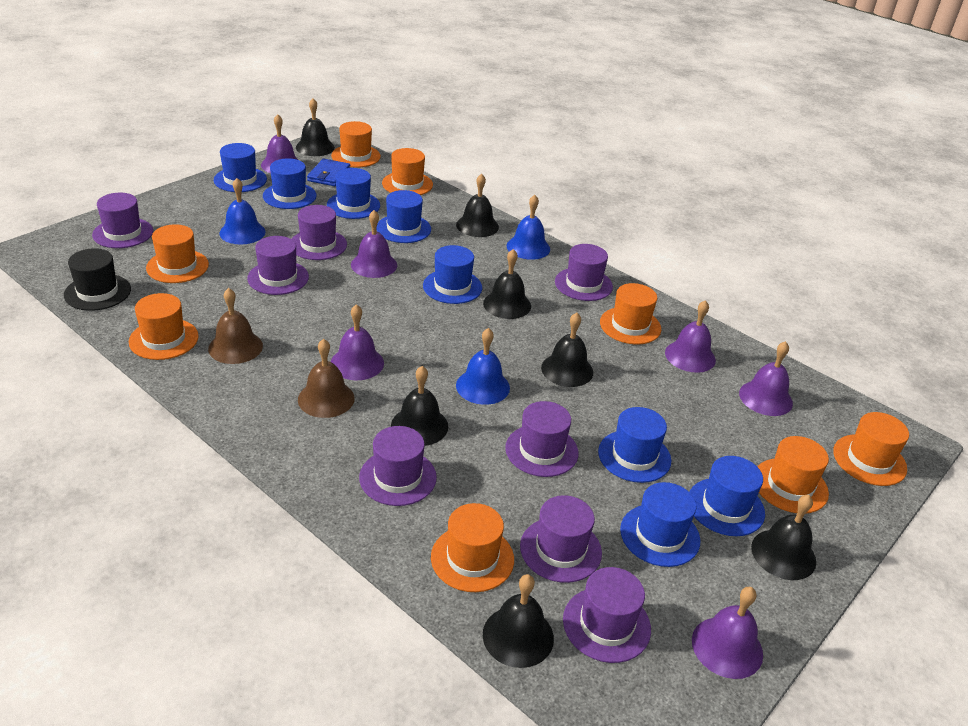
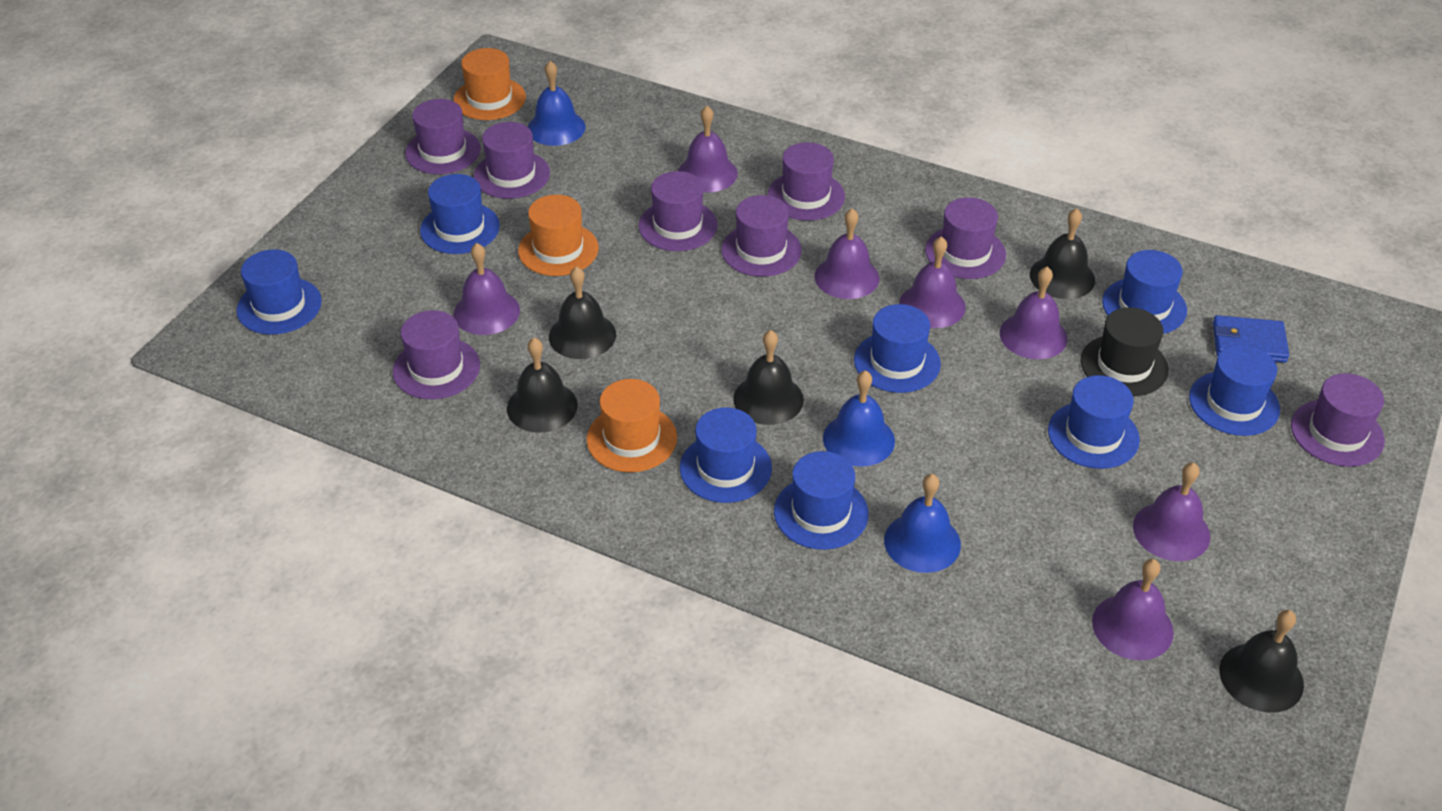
black bell: [296,98,335,156] [391,366,448,446] [456,174,499,237] [483,249,531,319] [483,574,554,668] [541,313,593,387] [751,495,816,580] = 7 -> [507,337,578,433] [549,266,616,359] [733,330,804,425] [1030,208,1095,299] [1219,610,1304,713] = 5
brown bell: [208,288,263,364] [298,339,355,418] = 2 -> none = 0
orange hat: [129,293,199,360] [146,224,209,283] [331,121,381,168] [382,148,433,195] [431,503,514,592] [600,283,661,344] [757,436,829,513] [833,412,909,486] = 8 -> [453,48,526,120] [518,195,599,276] [586,379,677,472] = 3
purple bell: [261,114,298,173] [331,304,384,380] [351,210,397,278] [665,300,716,373] [692,587,763,679] [739,341,793,416] = 6 -> [453,243,520,335] [678,106,738,193] [815,208,879,299] [899,236,966,328] [1000,267,1068,359] [1092,559,1174,660] [1133,463,1210,561] = 7

